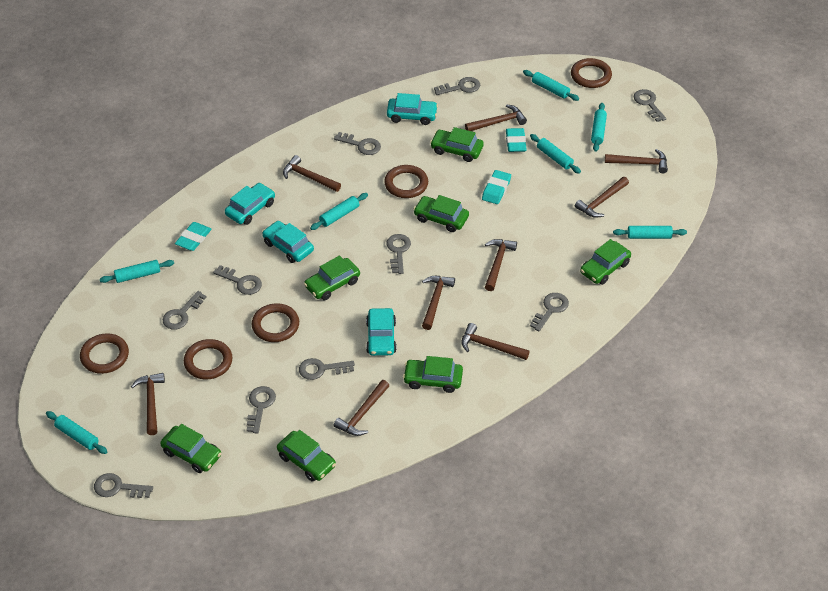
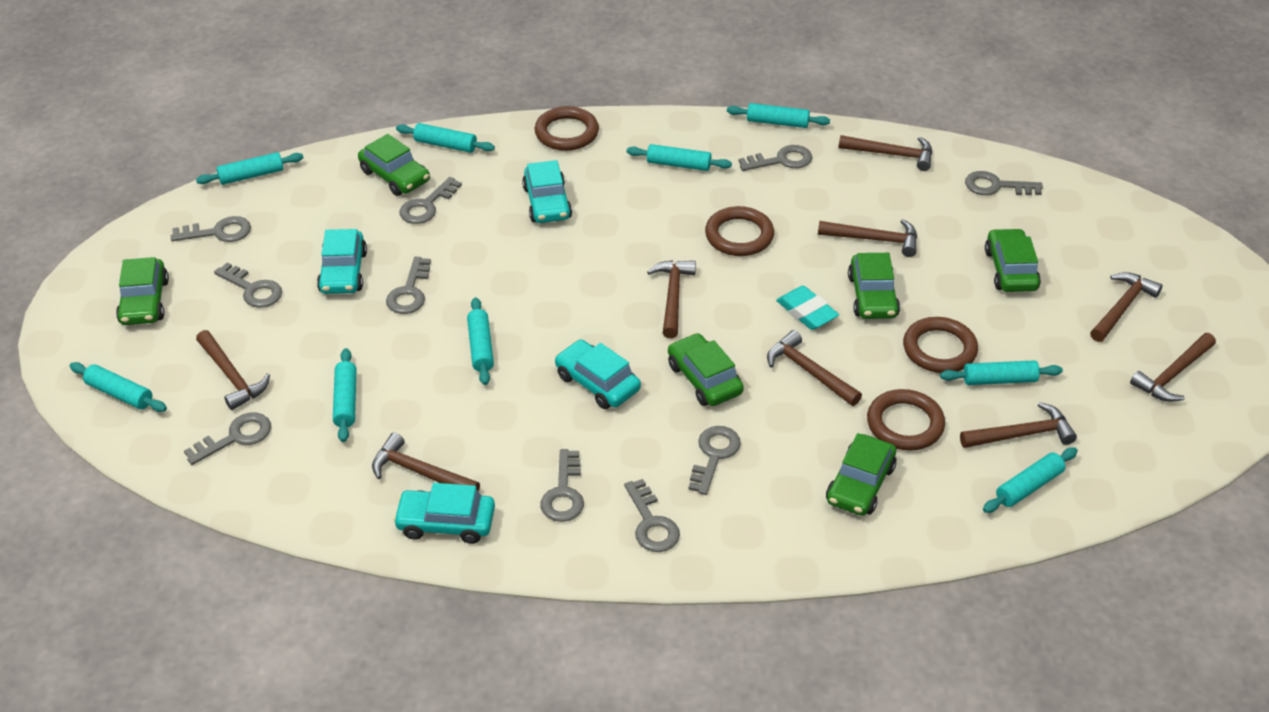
brown ring: [80,333,129,374] [184,339,233,379] [252,303,299,342] [384,165,428,198] [571,58,612,88] = 5 -> [535,106,599,151] [705,206,774,256] [867,389,945,451] [903,317,978,373] = 4
green car: [160,424,221,473] [277,430,336,482] [304,255,360,300] [403,356,463,393] [413,195,469,232] [430,127,484,162] [580,239,631,285] = 7 -> [116,257,169,325] [358,134,430,196] [668,333,744,406] [826,433,897,516] [848,253,900,319] [985,228,1041,292] = 6
turquoise eraser: [175,222,212,251] [482,170,511,204] [506,128,527,152] = 3 -> [776,286,839,330] = 1
turquoise rolling pin: [46,411,107,454] [100,260,174,283] [310,193,368,230] [523,70,579,101] [530,134,581,174] [591,103,607,152] [613,226,687,239] = 7 -> [70,362,167,412] [196,152,303,185] [333,348,356,442] [396,123,495,153] [467,297,494,385] [627,144,732,171] [727,103,830,128] [940,360,1063,385] [983,447,1078,513] = 9

